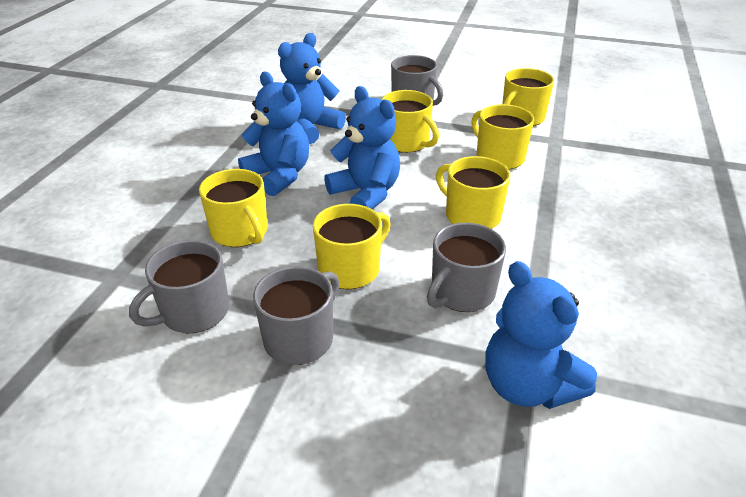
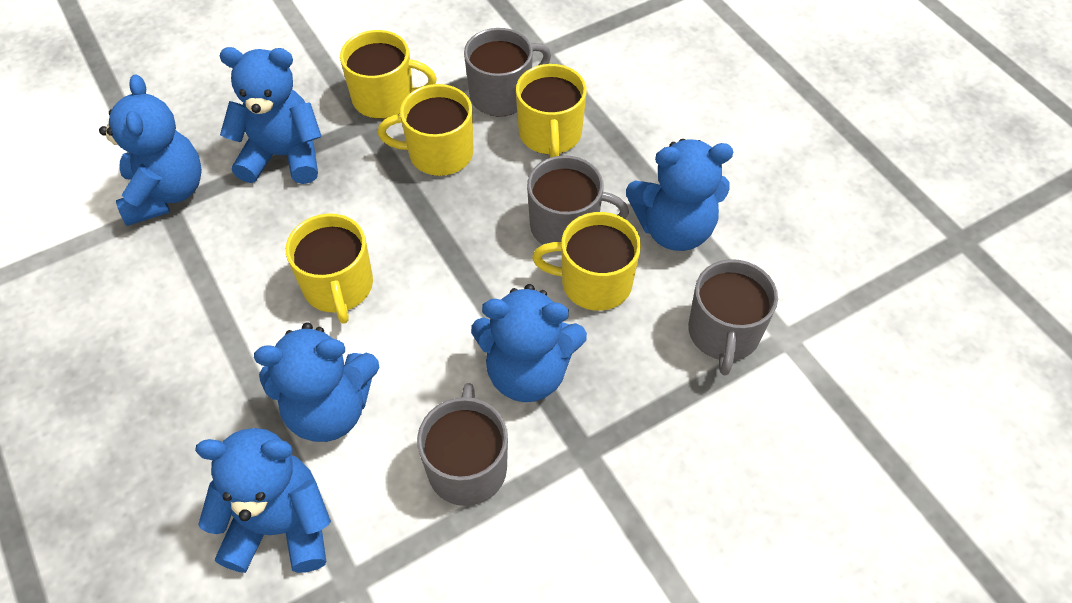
blue teddy bear: [238,72,309,196] [278,33,346,144] [324,86,400,209] [485,261,597,409] = 4 -> [99,74,202,226] [195,428,331,573] [220,47,322,184] [254,323,379,442] [471,284,587,402] [626,139,733,251] = 6
yellow mug: [199,169,268,247] [313,204,391,289] [382,90,439,153] [436,156,510,229] [471,104,534,170] [502,68,554,126] = 6 -> [286,214,373,324] [340,30,437,119] [378,84,473,176] [516,64,587,158] [532,212,641,311] = 5

